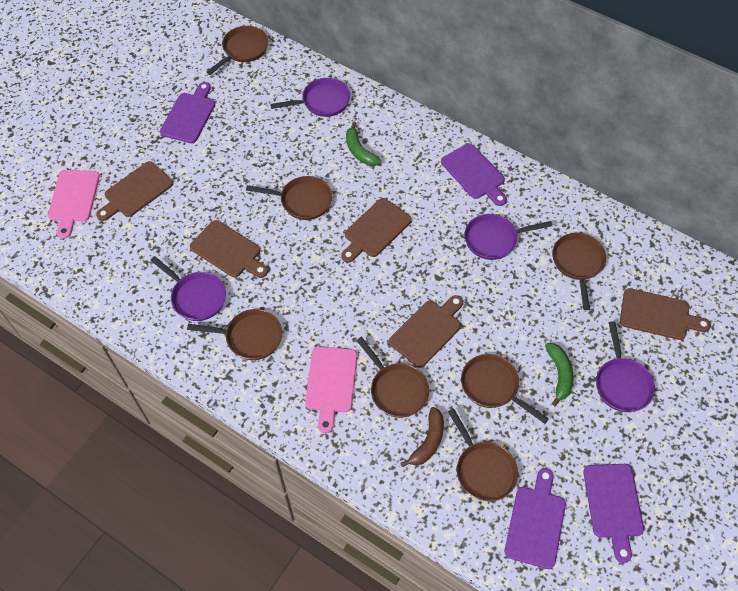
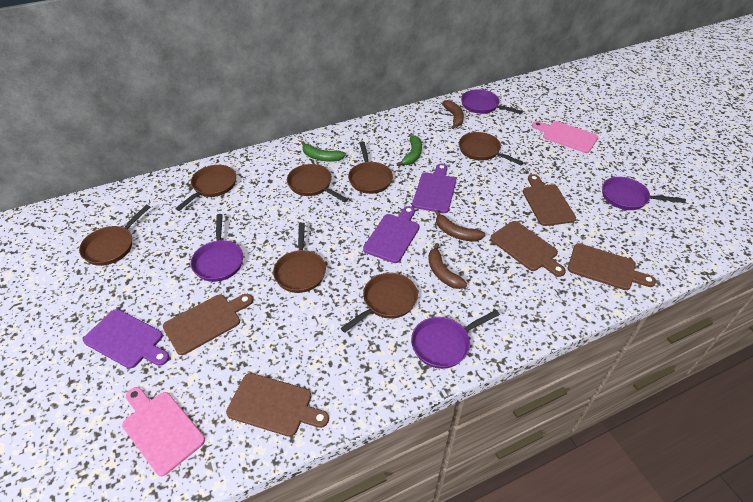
brown banana: [400,407,444,467] = 1 -> [428,243,467,289] [435,210,485,242] [442,100,464,129] = 3
purple cutting board: [160,82,215,143] [441,143,507,206] [505,468,566,569] [583,464,644,563] = 4 -> [83,309,169,369] [363,206,420,263] [412,164,456,213] = 3

